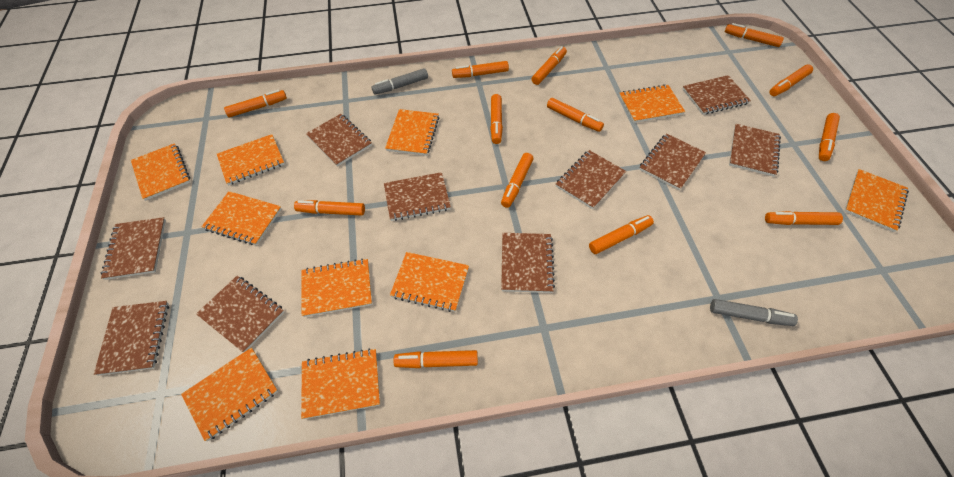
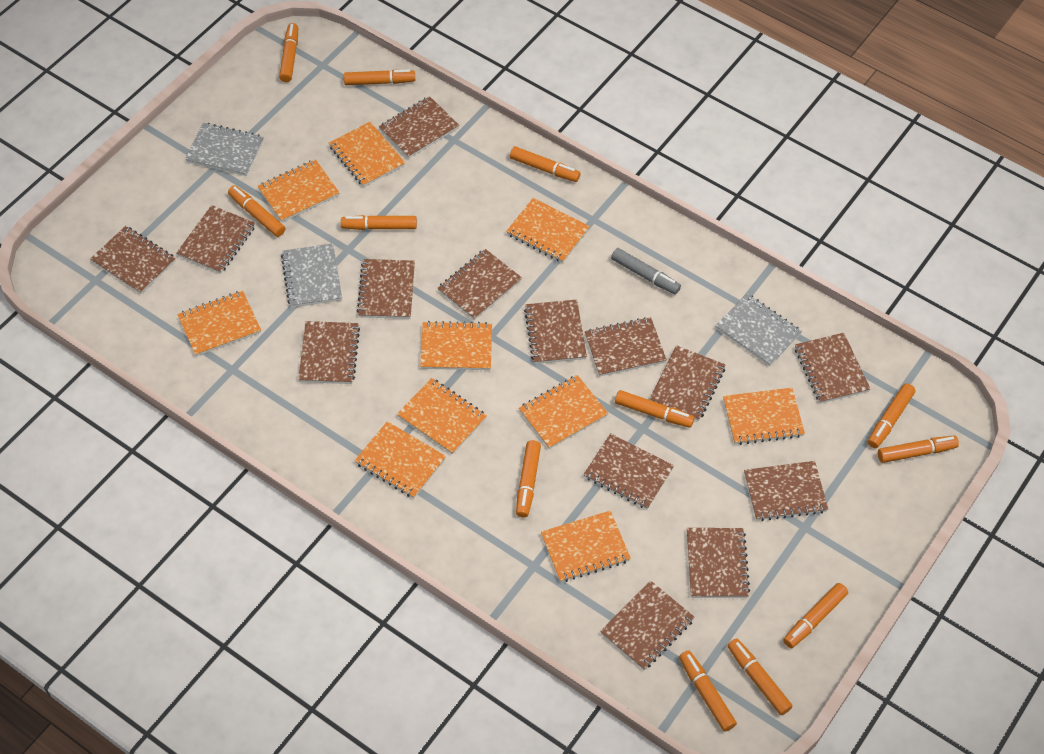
brown notebook: [94,301,169,376] [101,217,166,280] [196,276,284,352] [306,114,372,167] [384,172,451,221] [501,233,555,293] [556,150,626,209] [639,133,706,190] [683,75,751,115] [729,124,781,177] = 10 -> [90,226,176,294] [176,205,255,274] [298,321,360,384] [357,259,415,319] [379,96,459,159] [438,249,522,320] [524,300,587,364] [584,433,674,509] [585,317,667,377] [600,581,695,670] [649,345,725,421] [687,528,750,598] [744,461,828,521] [795,333,870,404] = 14
grey marker: [371,68,428,95] [710,299,798,326] = 2 -> [611,248,681,295] = 1
grey notebook: none = 0 -> [185,123,264,176] [281,243,342,308] [715,294,802,366] = 3
orange marker: [224,90,287,117] [294,200,365,216] [394,350,478,368] [452,61,509,78] [490,94,503,144] [501,153,533,208] [531,46,567,85] [547,98,604,132] [589,215,654,254] [725,23,784,47] [765,211,843,225] [769,64,813,96] [819,113,840,161] = 13 -> [228,185,285,237] [279,23,298,82] [341,215,417,230] [344,70,415,85] [510,146,580,182] [516,440,541,518] [615,390,694,428] [679,650,737,731] [727,638,793,715] [783,583,848,648] [868,383,915,448] [878,436,959,463] = 12

